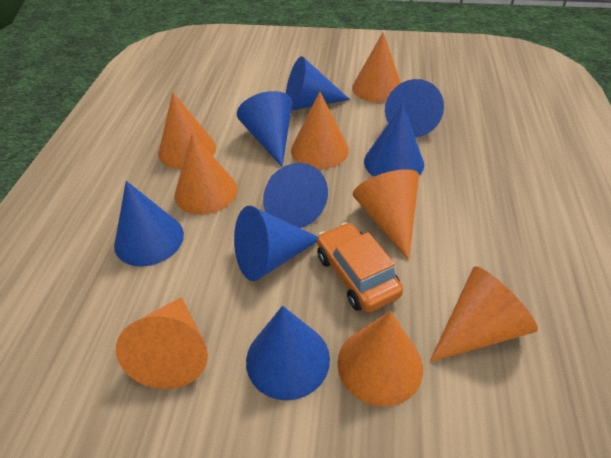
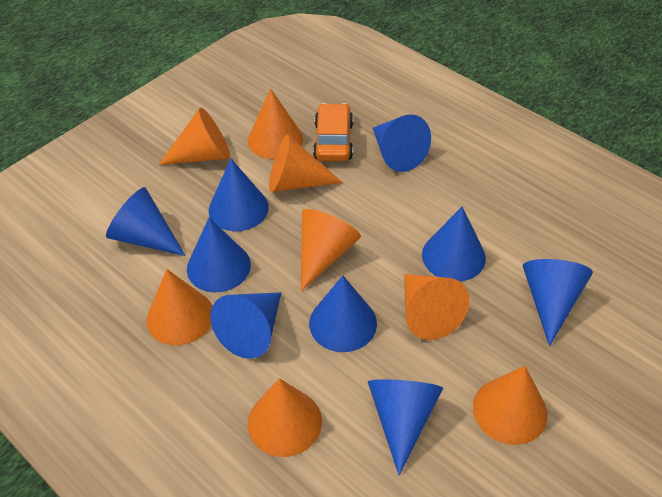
blue cone: [114,181,184,267] [234,206,318,281] [237,91,292,167] [246,306,330,400] [263,163,328,228] [286,56,350,110] [364,104,424,176] [385,79,444,138] = 8 -> [106,187,185,256] [187,218,251,292] [209,159,269,231] [210,292,281,359] [309,275,377,352] [368,379,443,476] [373,114,431,172] [422,207,486,281] [523,259,593,346] = 9

